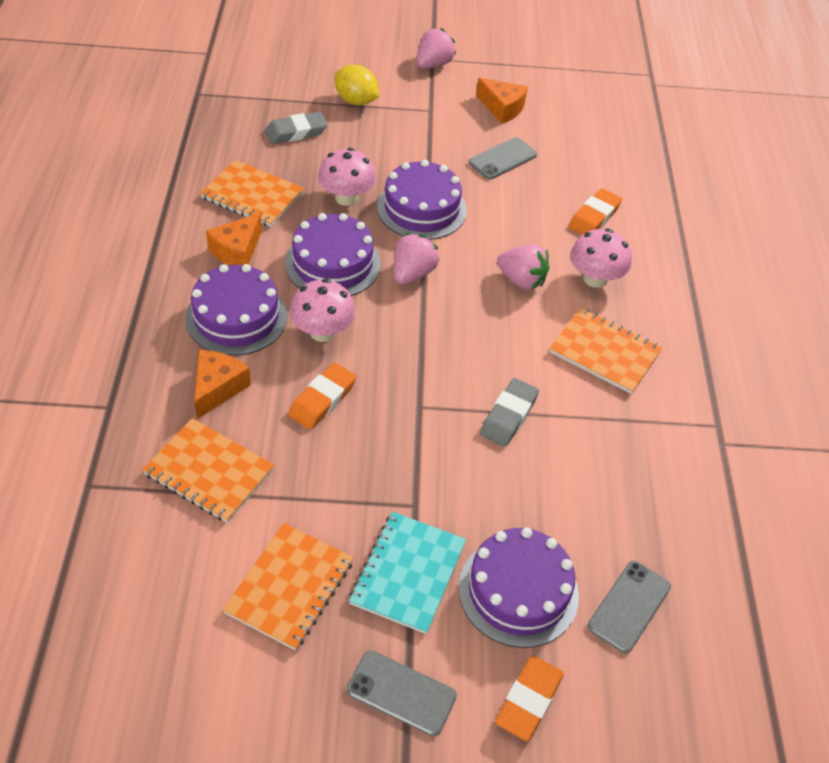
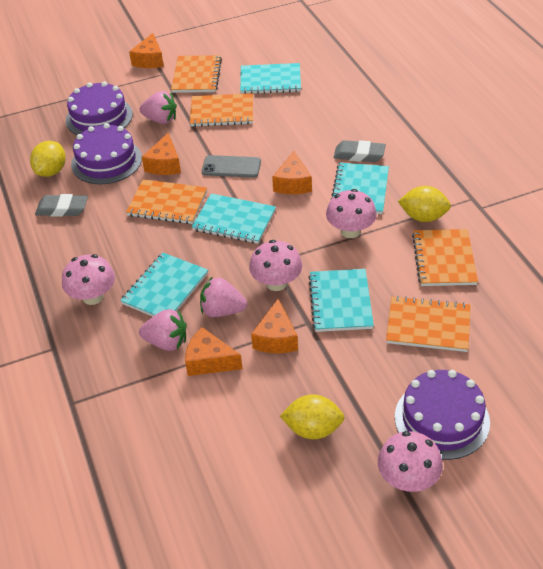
grey phone: [347,650,457,736] [468,137,537,179] [587,561,671,653] = 3 -> [202,155,261,178] = 1
orange cheese: [194,350,251,419] [206,213,262,265] [476,78,528,124] = 3 -> [129,33,164,68] [142,133,181,175] [185,327,242,376] [251,299,298,353] [272,151,312,194] = 5
orange eraser: [288,363,356,429] [495,656,564,741] [569,188,622,235] = 3 -> none = 0
orange notebook: [142,418,274,522] [200,160,305,227] [223,523,354,651] [549,308,662,394] = 4 -> [126,179,207,224] [171,55,222,93] [190,93,253,127] [386,296,471,352] [412,229,478,286] = 5
pink mushroom: [290,279,356,342] [318,148,376,206] [571,229,632,288] = 3 -> [62,254,115,305] [249,240,302,291] [326,189,377,238] [378,431,443,492] = 4
purple cake: [185,264,287,356] [285,213,381,296] [377,160,467,240] [458,527,579,648] = 4 -> [66,81,133,135] [71,123,142,184] [395,370,490,460] = 3
turquoise notebook: [349,512,466,634] = 1 -> [120,253,208,317] [192,193,276,244] [240,63,301,94] [308,269,374,332] [331,163,389,214] = 5
yellow lemon: [334,65,380,105] = 1 -> [30,141,66,177] [280,394,345,439] [398,186,451,222] = 3

